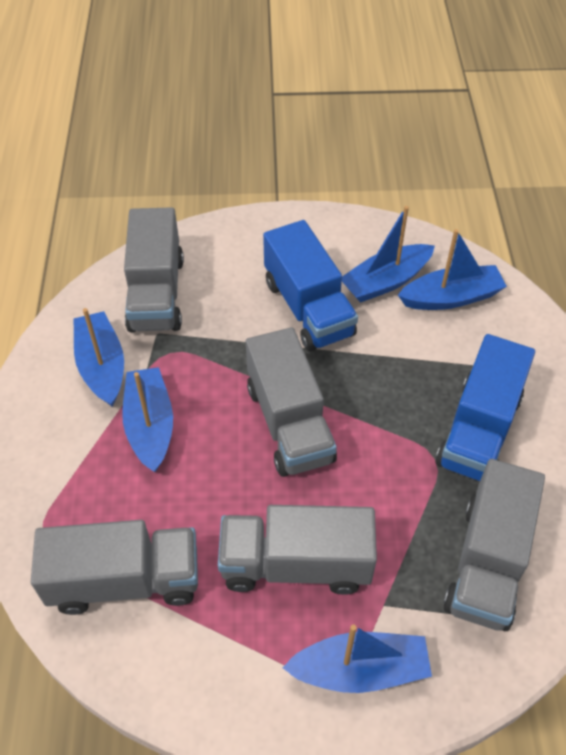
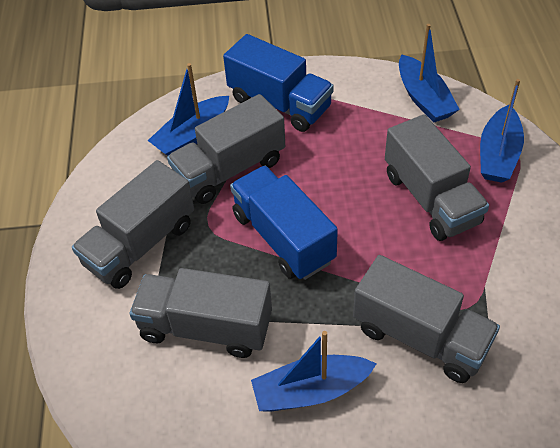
blue boat: [74,308,124,407] [122,367,173,472] [282,624,432,693] [342,206,435,303] [398,229,507,310] = 5 -> [148,63,229,156] [251,331,377,412] [399,24,460,122] [480,79,524,183] = 4

